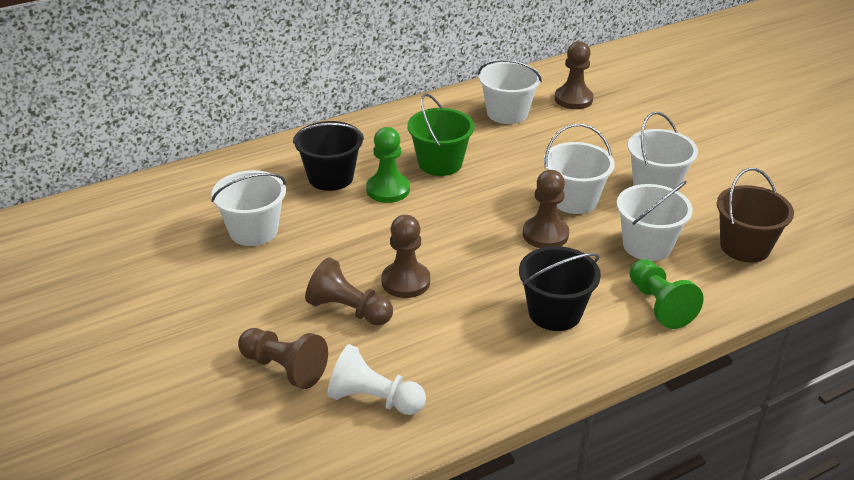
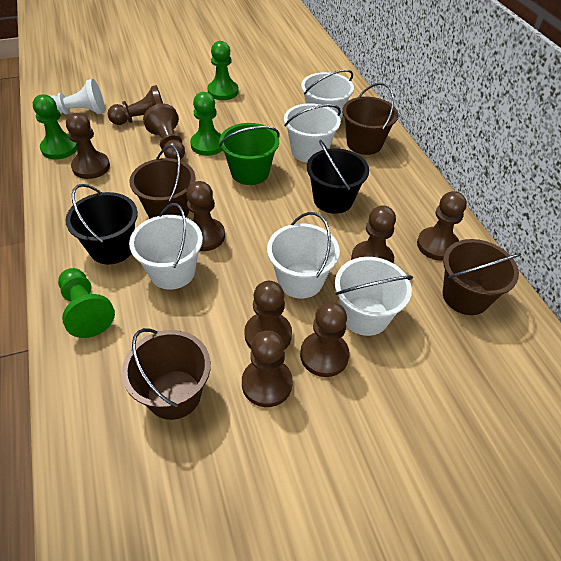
brown bucket: [717,168,794,262] = 1 -> [122,328,211,420] [129,145,196,219] [342,83,398,155] [443,239,521,315] = 4
brown pawn: [238,328,328,389] [305,257,393,326] [381,215,430,298] [523,170,569,248] [555,41,594,109] = 5 -> [66,113,110,179] [108,85,163,125] [143,104,185,160] [186,181,225,251] [242,331,293,407] [244,281,292,350] [300,302,350,377] [351,205,396,263] [417,191,467,261] = 9
green pawn: [366,127,410,203] [630,259,704,329] = 2 -> [33,94,77,159] [58,268,115,338] [190,92,223,156] [207,41,239,100] = 4

